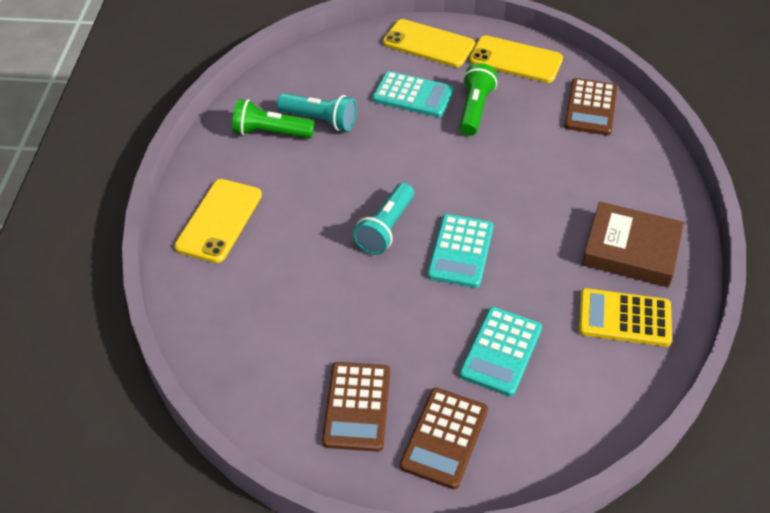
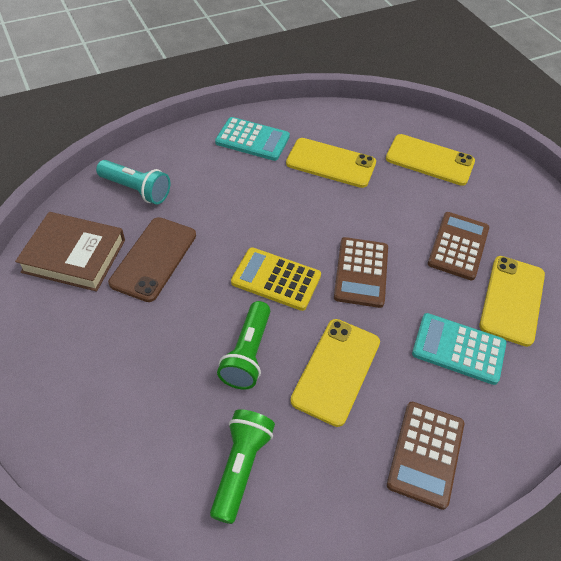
brown phone: none = 0 -> [108,217,196,302] = 1
turquoise calculator: [372,71,454,117] [427,214,493,288] [459,307,542,396] = 3 -> [215,117,290,161] [412,313,506,385] = 2
turquoise flashlight: [277,93,357,131] [353,183,414,255] = 2 -> [96,160,170,205] = 1
yellow phone: [174,179,262,263] [383,19,475,67] [469,35,563,83] = 3 -> [286,138,376,188] [290,319,380,427] [386,134,475,186] [479,256,545,347] = 4

